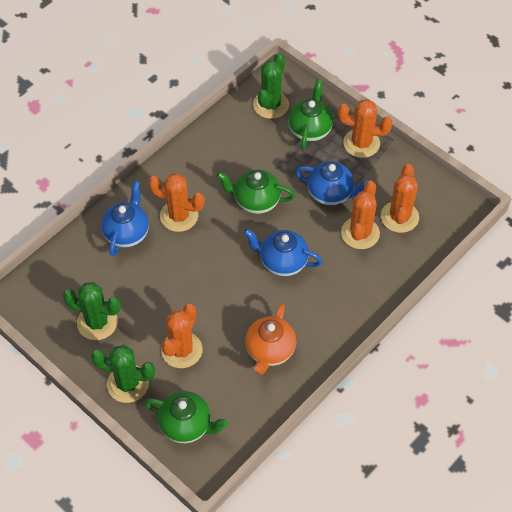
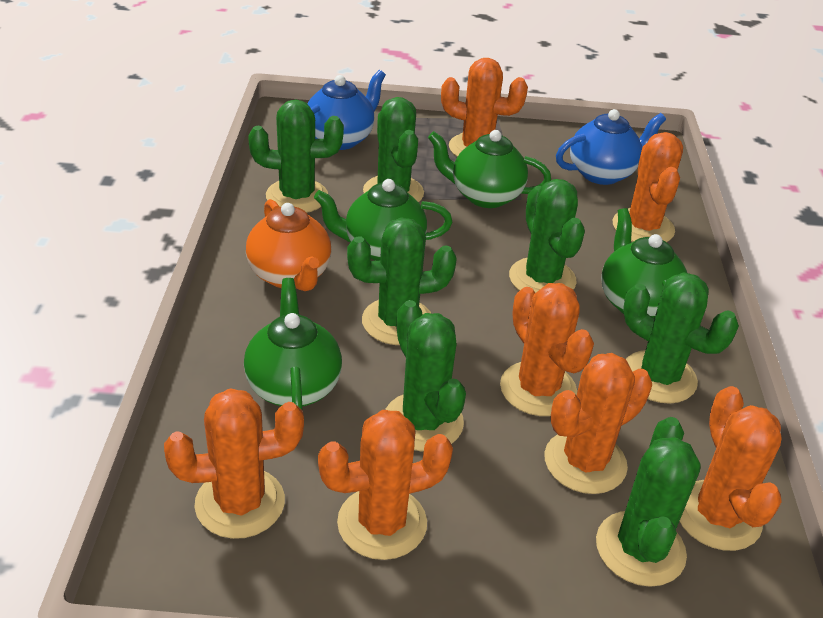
blue teapot: [101,181,149,256] [244,229,322,276] [295,161,370,205] = 3 -> [307,70,386,150] [556,109,666,185] = 2
green cactus: [63,282,121,340] [91,345,155,403] [253,53,289,119] = 3 -> [248,99,344,213] [347,217,457,345] [363,97,424,202] [385,300,466,451] [509,179,585,293] [596,417,701,587] [623,272,739,404] = 7
green teapot: [144,391,228,444] [216,169,295,214] [288,79,333,149] = 3 -> [244,278,342,410] [314,179,453,261] [428,130,551,208] [601,208,687,318] = 4
orange cactus: [148,173,205,232] [161,303,203,368] [338,99,393,158] [341,180,380,249] [381,164,419,233] = 5 -> [164,388,304,539] [318,410,453,560] [441,58,528,157] [500,283,594,416] [544,353,652,494] [613,132,683,242] [679,386,782,551] = 7

